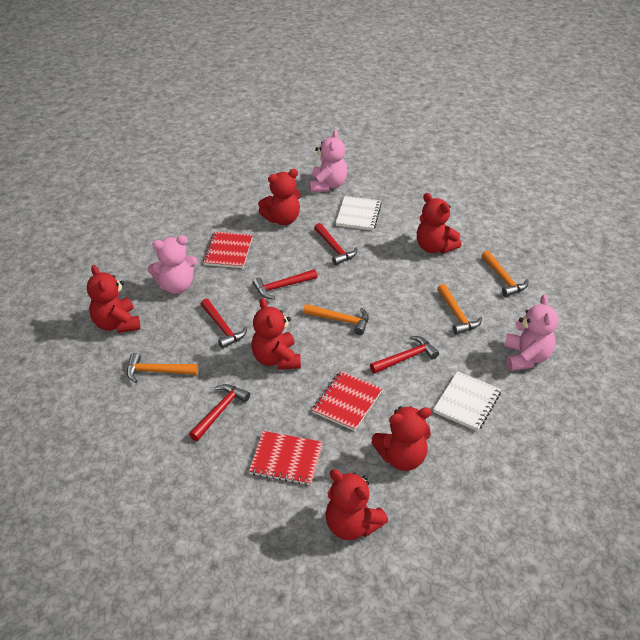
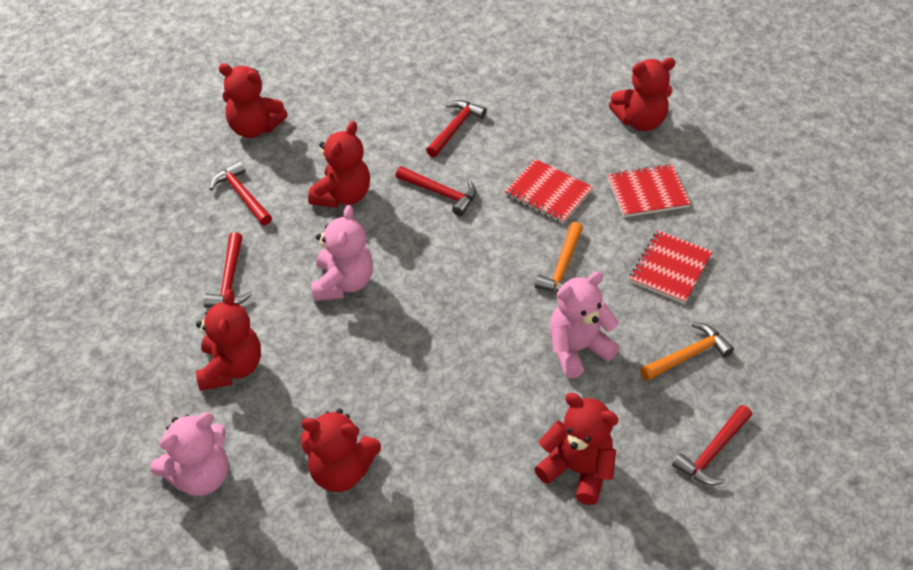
orange hammer: [127,353,198,383] [303,304,369,335] [437,284,482,335] [481,250,528,297] = 4 -> [535,222,583,293] [640,323,734,381] = 2
white notebook: [336,196,382,231] [433,371,501,431] = 2 -> none = 0

